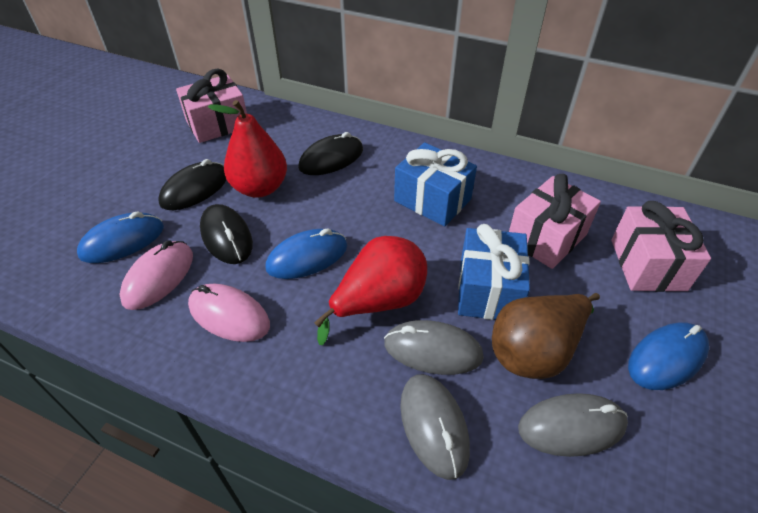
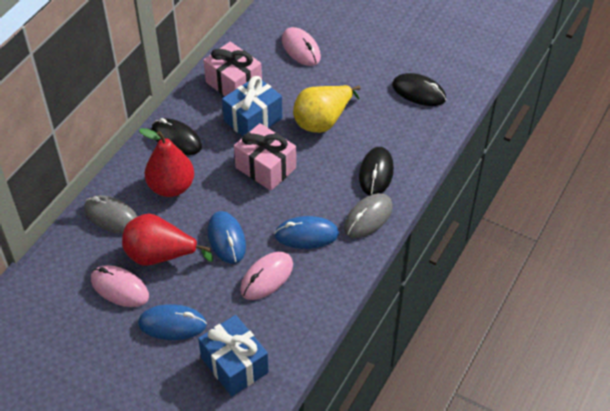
brown pear: [492,293,600,379] = 1 -> none = 0
grey mouse: [384,320,484,375] [400,374,470,480] [518,393,628,457] = 3 -> [84,195,138,234] [344,193,393,238] = 2
pink gift: [176,69,247,143] [509,174,601,269] [611,201,711,292] = 3 -> [203,42,262,96] [234,123,296,191] = 2
pink mouse: [119,240,193,310] [188,284,270,342] = 2 -> [91,265,149,307] [240,252,293,300] [282,27,321,66] = 3
yellow pear: none = 0 -> [293,85,361,133] = 1

